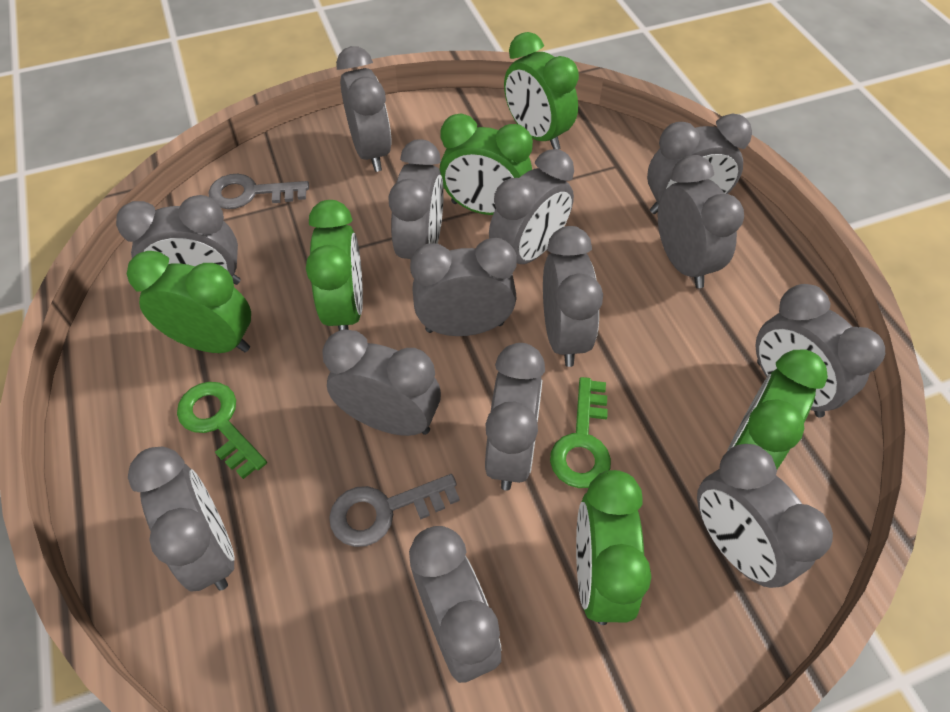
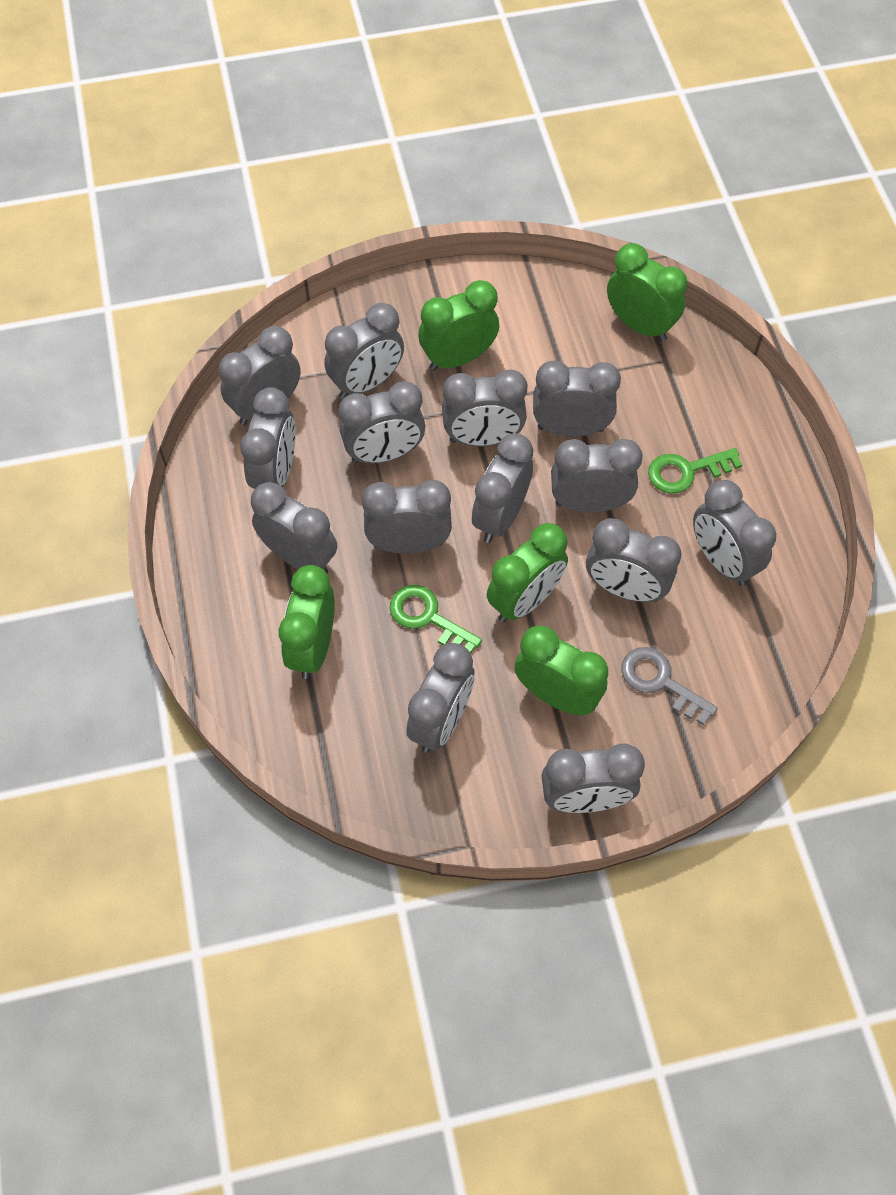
green clock: [127,251,251,353] [306,200,363,331] [440,113,533,215] [504,32,579,150] [576,470,651,625] [727,350,828,469] = 6 -> [279,565,335,679] [418,280,499,371] [487,523,568,622] [514,626,608,715] [607,243,687,342] = 5
grey key: [208,174,309,209] [329,474,460,547] = 2 -> [622,647,718,725] = 1

